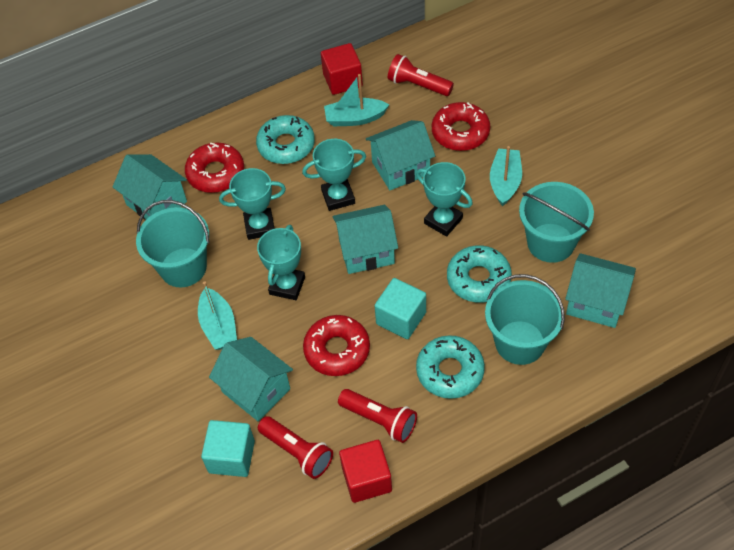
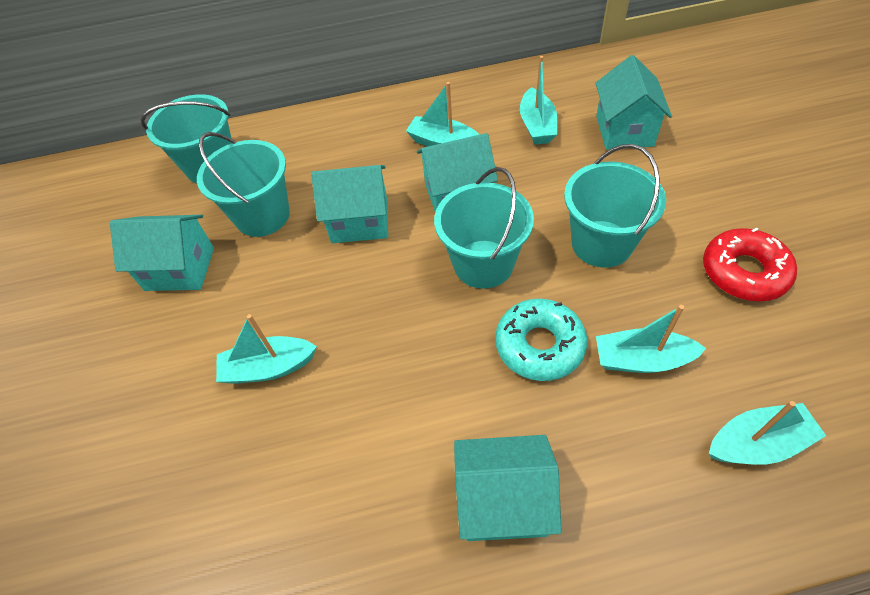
red cube: [321,43,363,95] [339,440,392,503] = 2 -> none = 0
red donut: [185,143,244,193] [303,315,370,376] [432,102,490,151] = 3 -> [703,228,797,302] = 1
red flashlight: [258,416,333,479] [338,389,417,443] [388,54,454,96] = 3 -> none = 0
turquoise boat: [198,281,237,350] [324,74,389,126] [490,146,522,206] = 3 -> [216,314,317,384] [406,82,479,146] [520,56,557,145] [596,305,706,373] [709,401,826,465] = 5
turquoise bucket: [136,200,210,287] [485,274,565,365] [519,182,594,263] = 3 -> [141,94,232,184] [197,132,290,237] [434,167,534,289] [564,144,666,268] = 4
turquoise cube: [201,420,255,477] [375,278,426,339] = 2 -> none = 0
turquoise donut: [256,115,315,164] [416,335,485,399] [447,245,512,303] = 3 -> [495,299,588,381] = 1
turquoise trophy: [219,168,286,240] [257,225,305,300] [302,139,366,211] [416,162,473,237] = 4 -> none = 0

